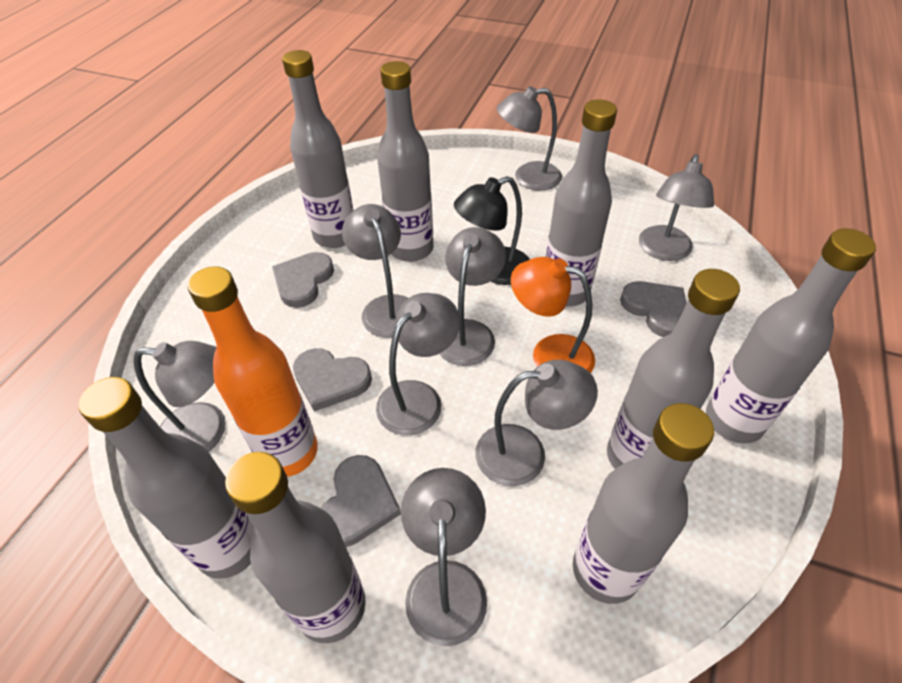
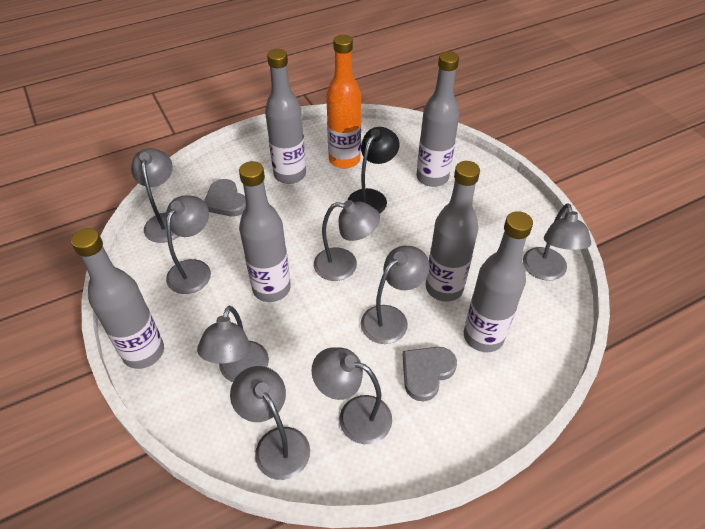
grey bottle: [78,377,254,579] [225,452,366,643] [282,50,354,248] [377,61,434,262] [546,99,617,306] [573,403,714,604] [607,269,740,469] [706,228,876,444] = 8 -> [71,228,164,369] [239,161,291,302] [265,49,306,184] [416,51,460,187] [426,161,480,302] [464,211,533,352] = 6
grey heart: [272,252,334,308] [293,348,372,412] [321,455,401,547] [620,281,687,337] = 4 -> [204,179,246,216] [403,347,457,402] = 2
orange lamp: [511,257,595,373] = 1 -> none = 0

